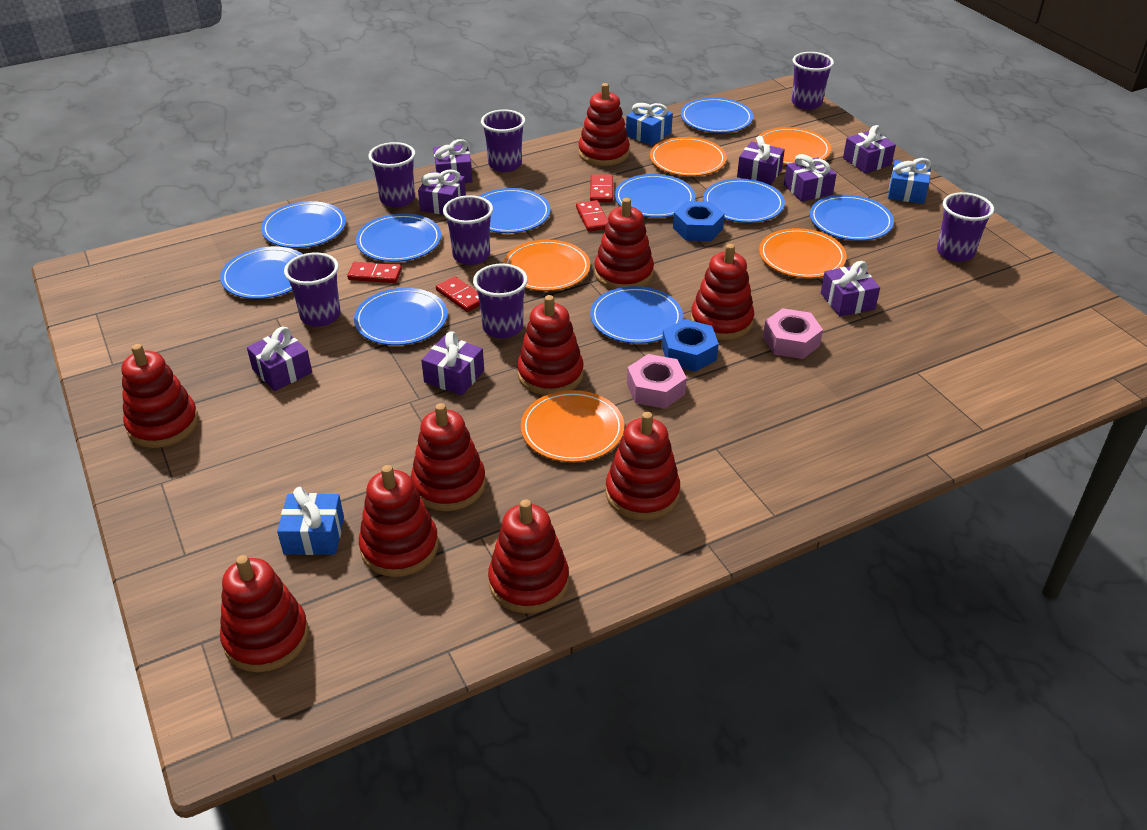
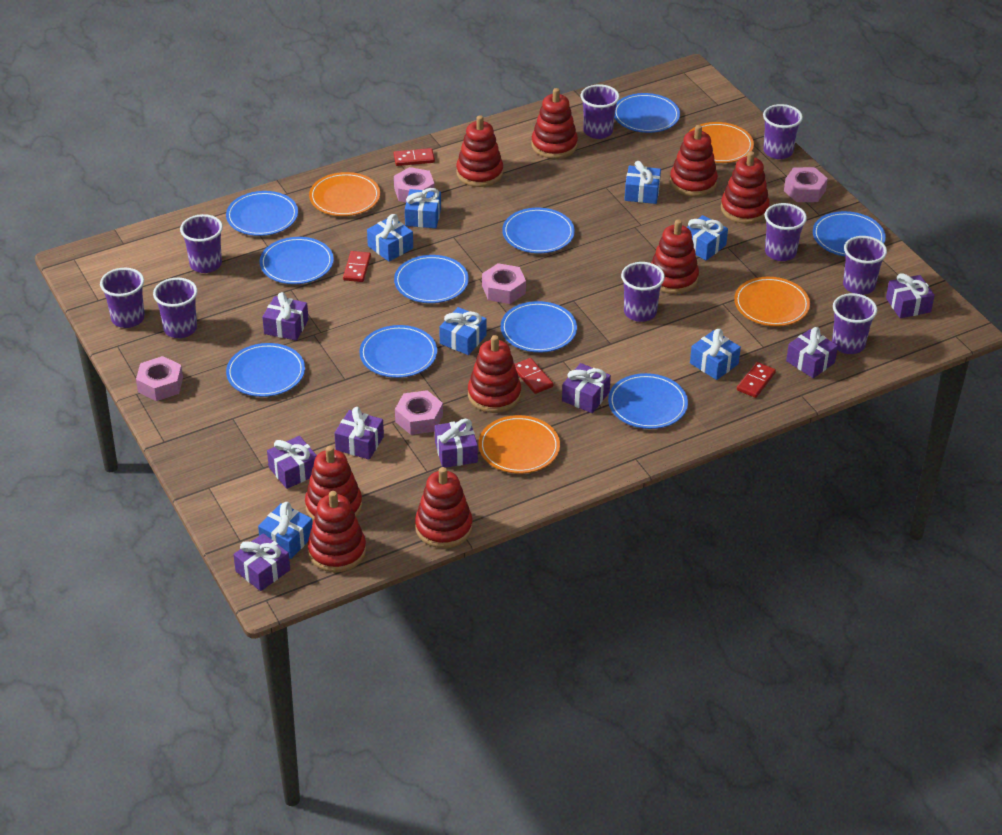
blue gift: [277,487,344,555] [626,103,673,146] [888,158,931,204] = 3 -> [258,502,313,559] [367,214,413,262] [405,188,441,228] [439,307,487,355] [624,161,661,204] [687,215,728,261] [690,329,741,380] = 7
blue nut: [662,319,719,372] [673,201,725,241] = 2 -> none = 0
orange plate: [503,240,590,291] [521,390,624,462] [650,137,727,176] [755,127,831,165] [759,228,847,278] = 5 -> [309,172,380,216] [478,415,560,473] [689,122,754,163] [734,277,810,326] = 4
pink nut: [627,354,687,409] [763,308,823,359] = 2 -> [136,356,183,401] [394,167,435,202] [395,390,443,435] [482,263,526,304] [784,167,828,202] = 5
purple cup: [284,252,341,327] [368,142,416,208] [443,195,493,265] [473,263,528,339] [481,109,526,172] [791,52,834,110] [937,192,994,262] = 7 -> [100,268,145,328] [153,278,198,338] [180,214,223,273] [581,84,620,139] [621,262,665,322] [763,104,803,159] [765,203,807,261] [832,293,877,354] [843,236,887,295] = 9
red stacking toy: [121,344,199,448] [220,555,309,672] [359,465,438,577] [411,403,486,511] [488,499,569,613] [517,295,584,395] [578,83,630,166] [594,198,654,289] [606,412,680,520] [691,244,754,340] = 10 -> [305,446,362,521] [308,491,366,573] [415,467,473,548] [456,115,503,187] [468,335,521,413] [531,88,578,159] [651,219,699,294] [670,125,718,197] [721,151,770,224] = 9

